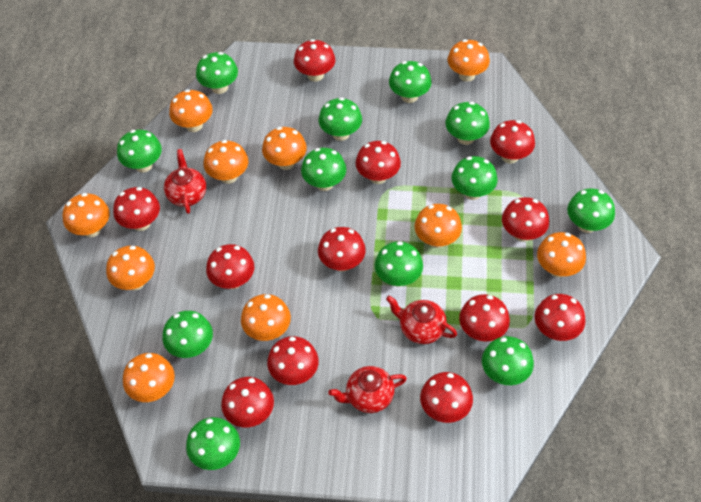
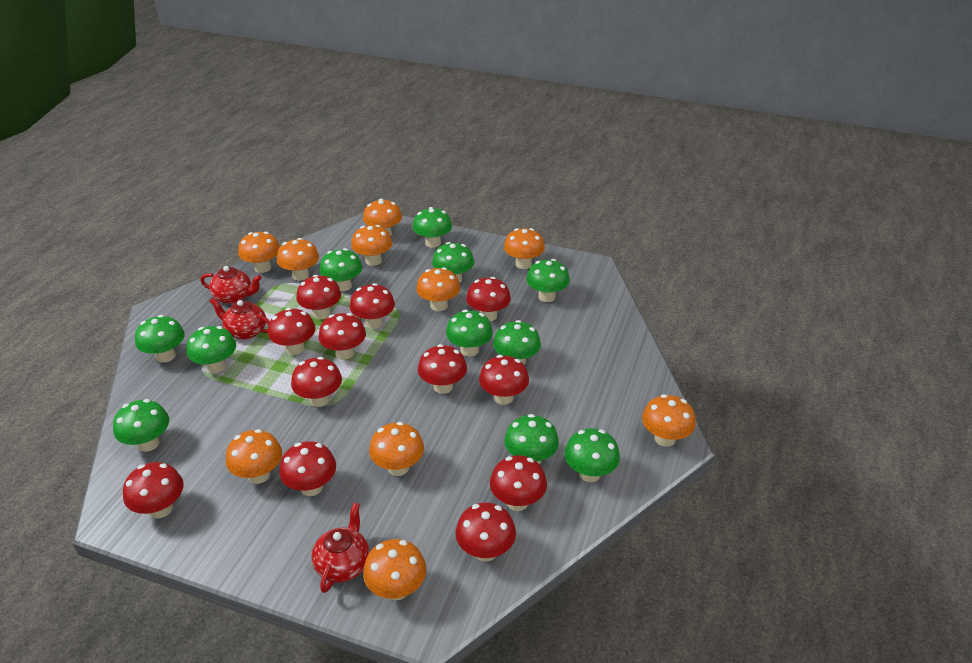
green mushroom: [117,130,162,173] [162,311,213,358] [186,417,240,470] [196,52,238,94] [301,148,346,191] [319,97,362,141] [375,241,423,287] [389,61,432,103] [445,102,490,145] [451,156,498,200] [482,336,534,385] [567,189,615,233] = 12 -> [113,399,169,452] [135,315,185,363] [187,326,236,373] [319,248,362,291] [412,207,452,248] [432,242,474,283] [446,310,493,357] [493,320,541,365] [504,414,559,465] [526,259,570,302] [564,428,620,482] = 11

